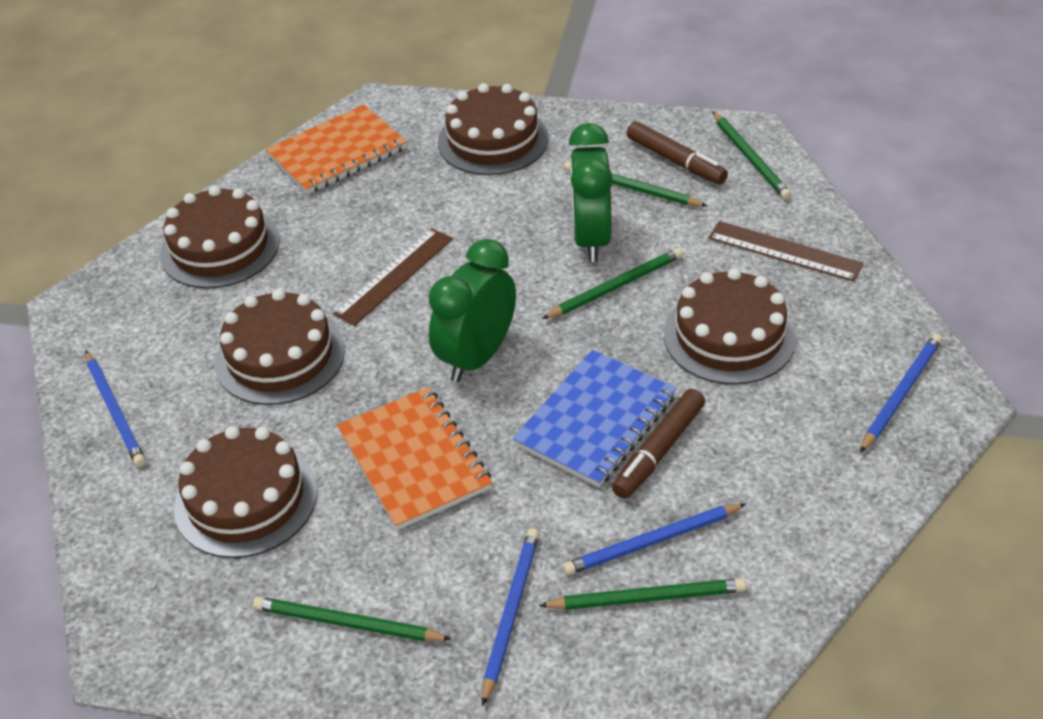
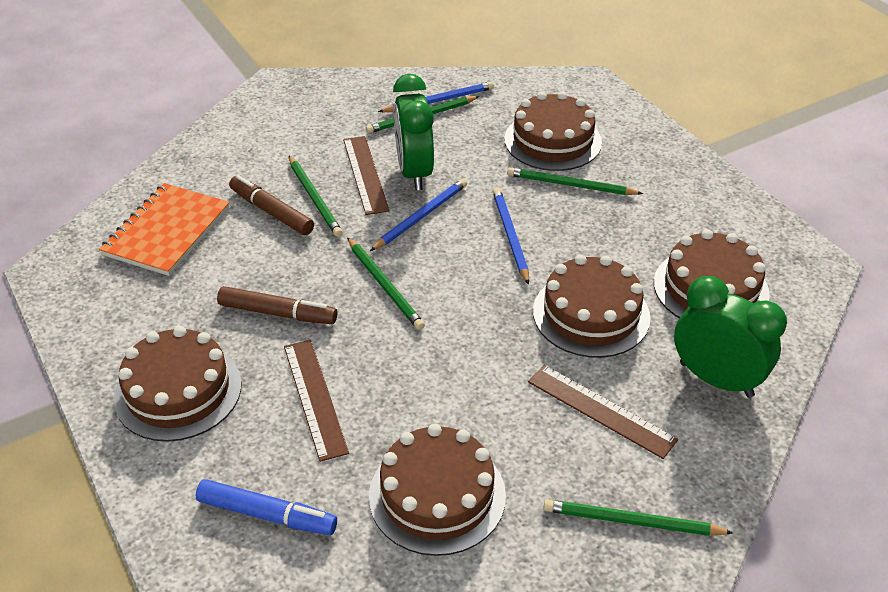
blue marker: none = 0 -> [196,479,337,535] = 1
blue notebook: [512,350,677,487] = 1 -> none = 0
blue pencil: [85,351,146,467] [482,528,539,706] [563,503,746,575] [860,334,942,453] = 4 -> [370,179,467,251] [378,81,494,112] [493,188,529,285] = 3
brown ruler: [333,228,453,326] [708,221,864,282] = 2 -> [284,340,349,462] [343,136,389,215] [528,365,678,459] = 3
orange notebook: [266,105,407,194] [337,387,492,530] = 2 -> [99,183,230,276] = 1

